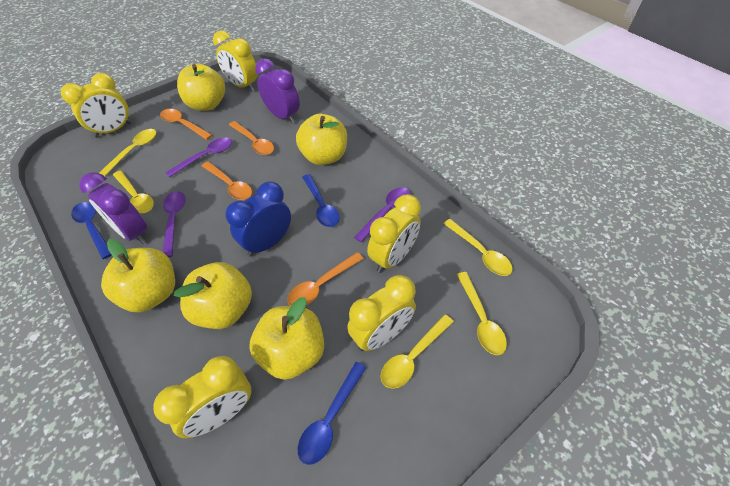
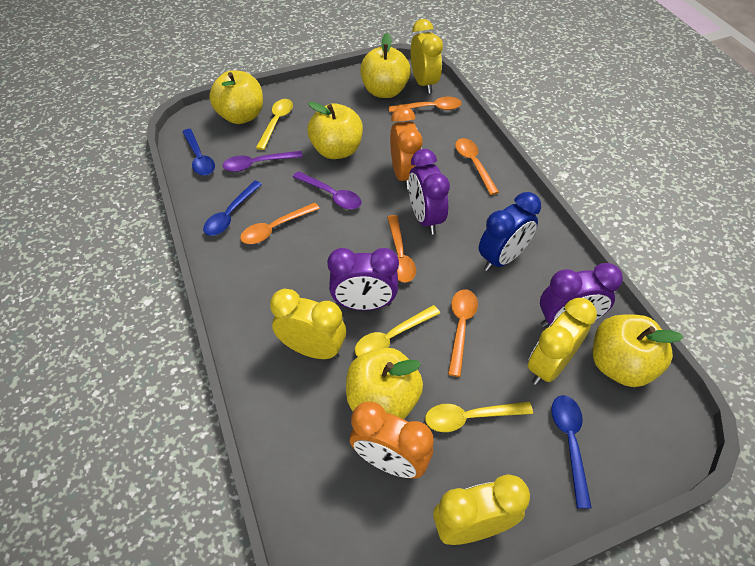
orange clock: none = 0 -> [350,402,434,479] [390,107,423,189] = 2
orange spoon: [160,109,212,140] [202,161,252,200] [229,121,274,155] [287,252,364,306] = 4 -> [240,203,320,244] [387,215,416,282] [388,97,462,113] [448,289,478,377] [455,138,499,195] = 5
purple clock: [79,172,147,244] [255,58,300,124] = 2 -> [327,248,399,310] [408,149,450,234] [540,263,623,328] = 3
purple spoon: [163,191,186,257] [165,138,232,177] [354,187,411,242] = 3 -> [223,151,303,172] [293,171,361,209] = 2
yellow clock: [61,73,132,138] [153,356,251,438] [213,30,258,92] [347,275,416,351] [367,194,421,273] = 5 -> [270,289,346,359] [411,19,443,94] [433,474,530,545] [528,298,597,385] = 4
yellow spoon: [99,129,156,176] [113,170,154,213] [380,314,454,389] [444,219,513,276] [457,272,507,355] = 5 -> [256,99,293,150] [355,305,440,357] [425,402,533,432] = 3

